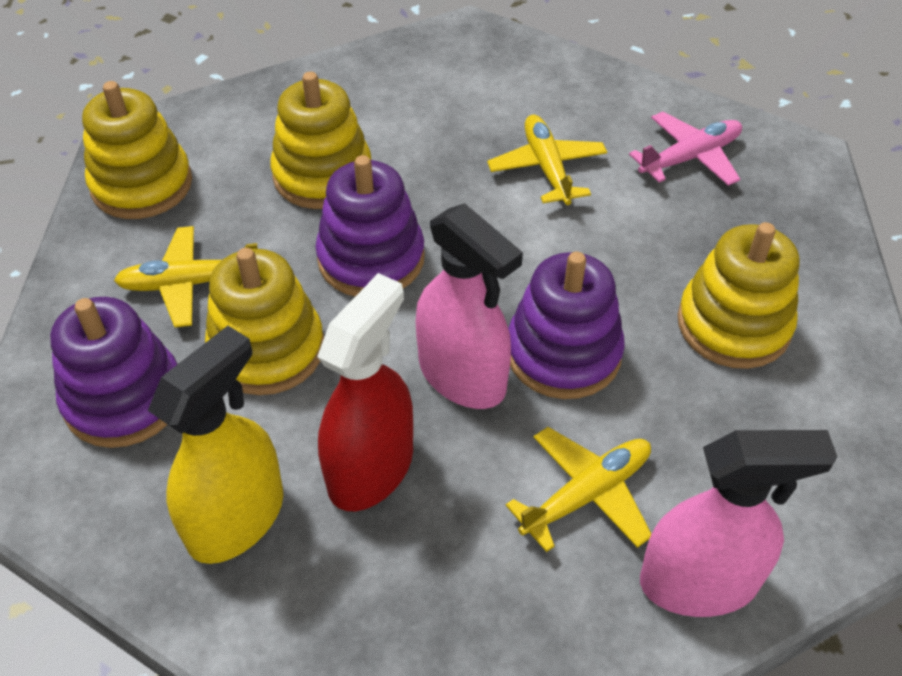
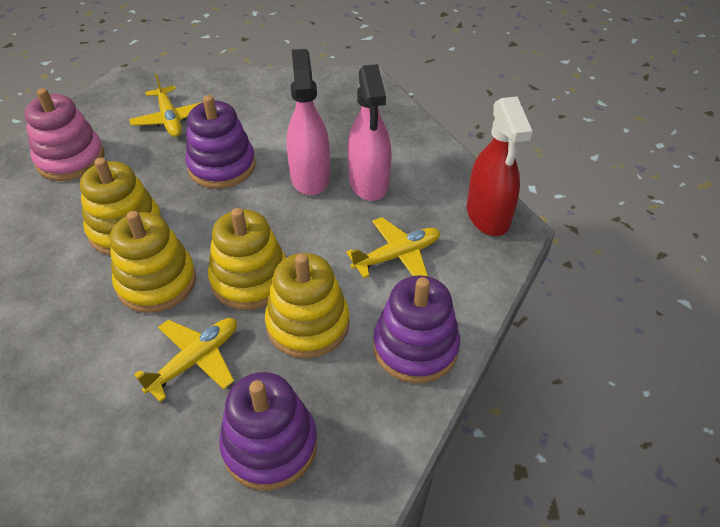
pink plane: [629,112,742,186] = 1 -> none = 0
pink stacking toy: none = 0 -> [24,88,104,181] = 1
yellow spray bottle: [148,326,283,564] = 1 -> none = 0

